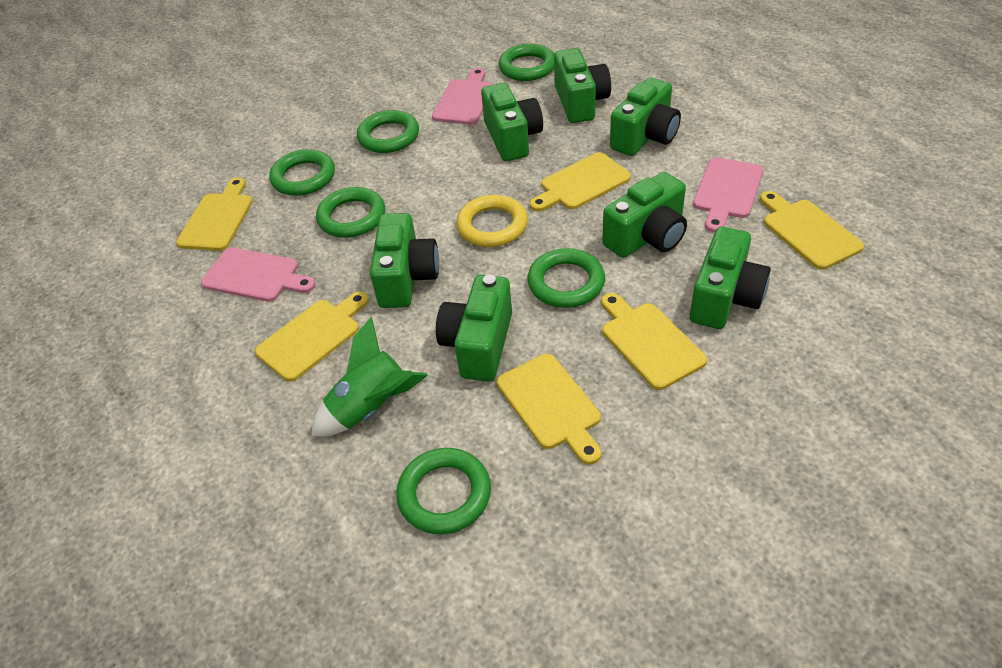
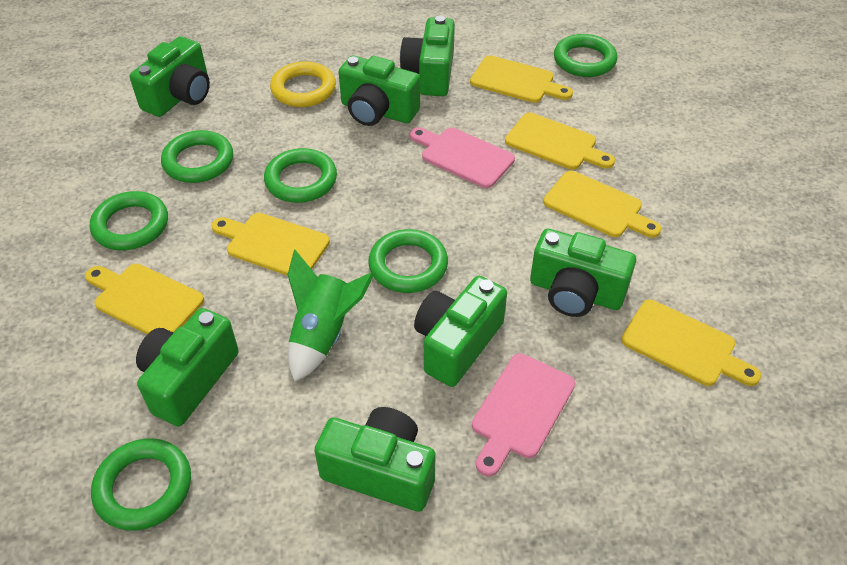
pink cutting board: [201,247,316,302] [432,68,493,125] [693,157,763,233] = 3 -> [410,127,515,188] [472,353,575,476] = 2

